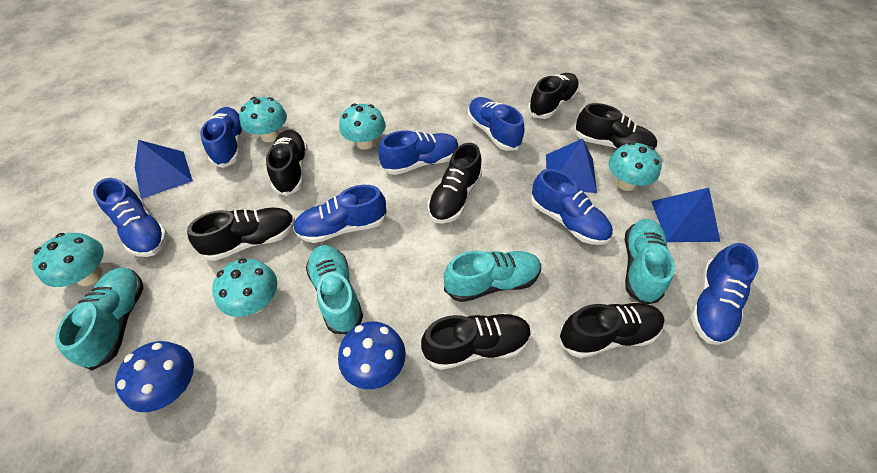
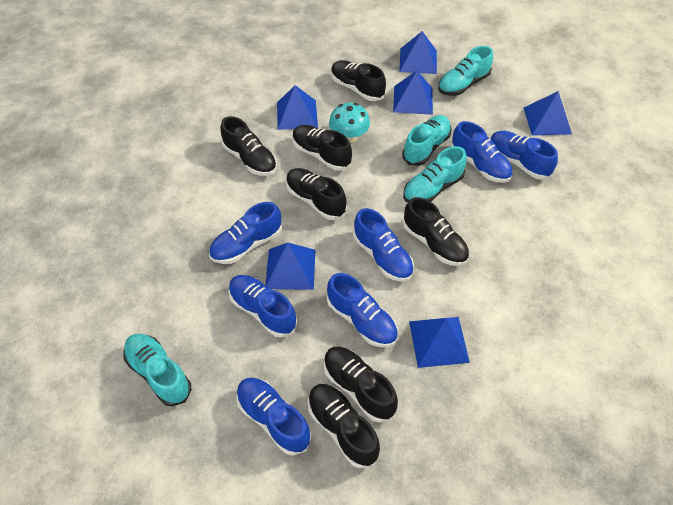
blue mushroom: [115,341,194,412] [338,321,406,389] = 2 -> none = 0
blue pyramid: [135,140,193,199] [546,139,597,193] [651,188,720,242] = 3 -> [265,243,315,290] [277,85,318,130] [393,71,433,115] [399,31,437,74] [409,317,470,368] [524,91,572,136] = 6
turquoise mushroom: [32,233,104,287] [212,258,277,317] [239,97,287,142] [339,103,386,150] [609,142,662,191] = 5 -> [329,103,370,143] = 1

